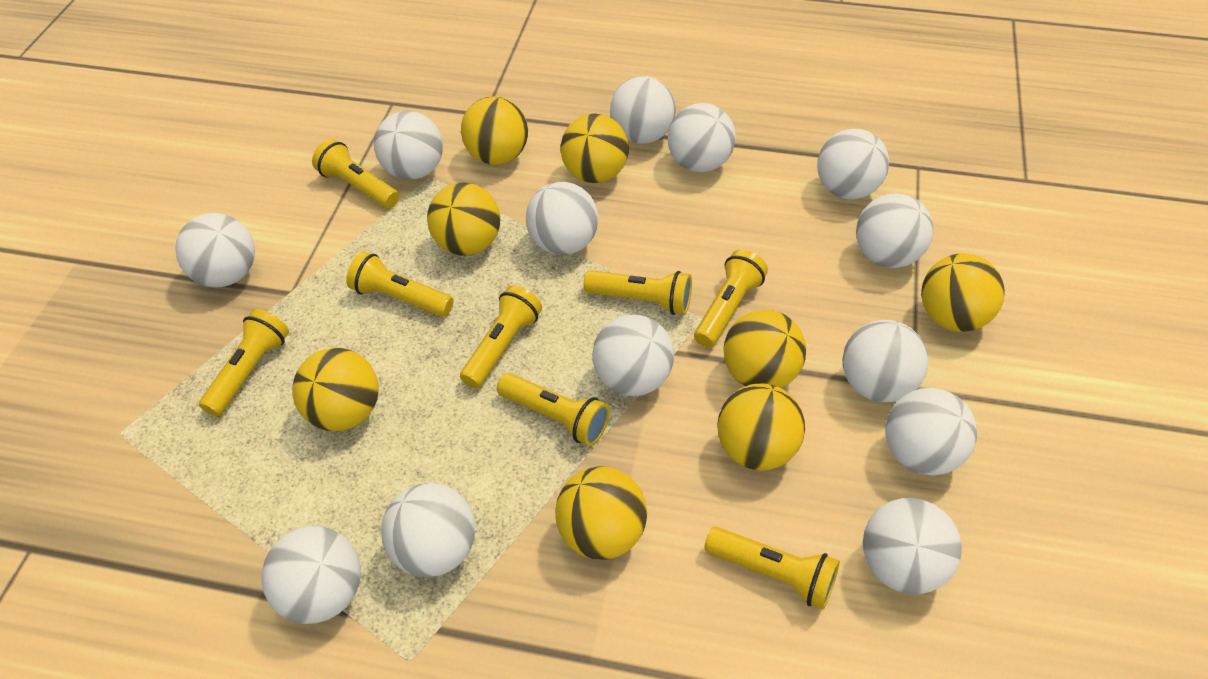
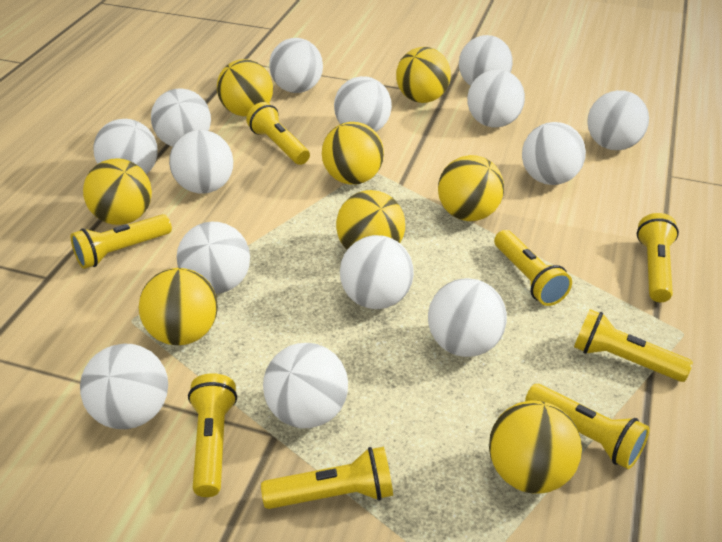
white ball: [175,213,255,287] [262,526,361,624] [374,111,443,180] [381,483,475,577] [526,182,599,255] [592,314,674,396] [610,76,676,144] [667,103,736,172] [817,129,889,199] [842,320,928,402] [856,194,933,268] [863,498,962,594] [885,388,977,476] = 13 -> [80,344,168,429] [93,119,158,174] [151,89,211,147] [169,130,233,194] [177,222,250,294] [263,343,348,428] [269,38,323,93] [334,76,392,132] [340,235,414,309] [428,278,507,357] [459,35,513,86] [467,69,525,128] [522,122,586,185] [587,90,649,150] = 14

